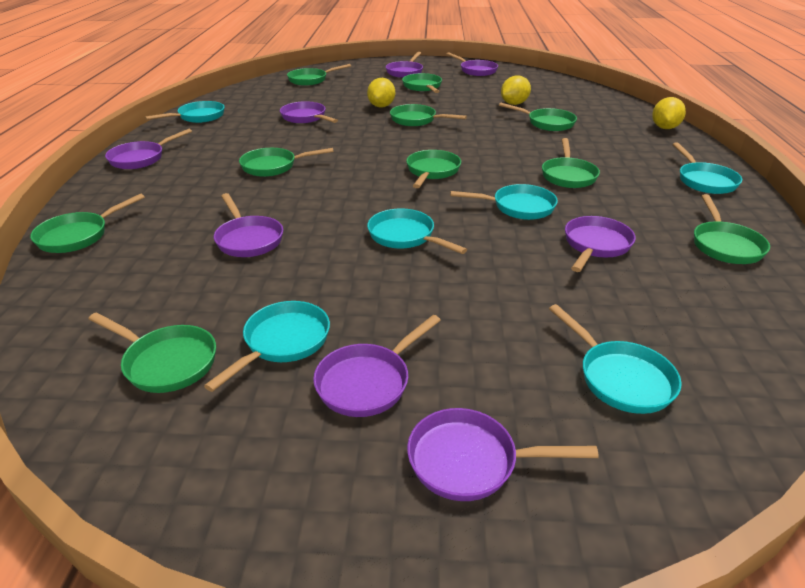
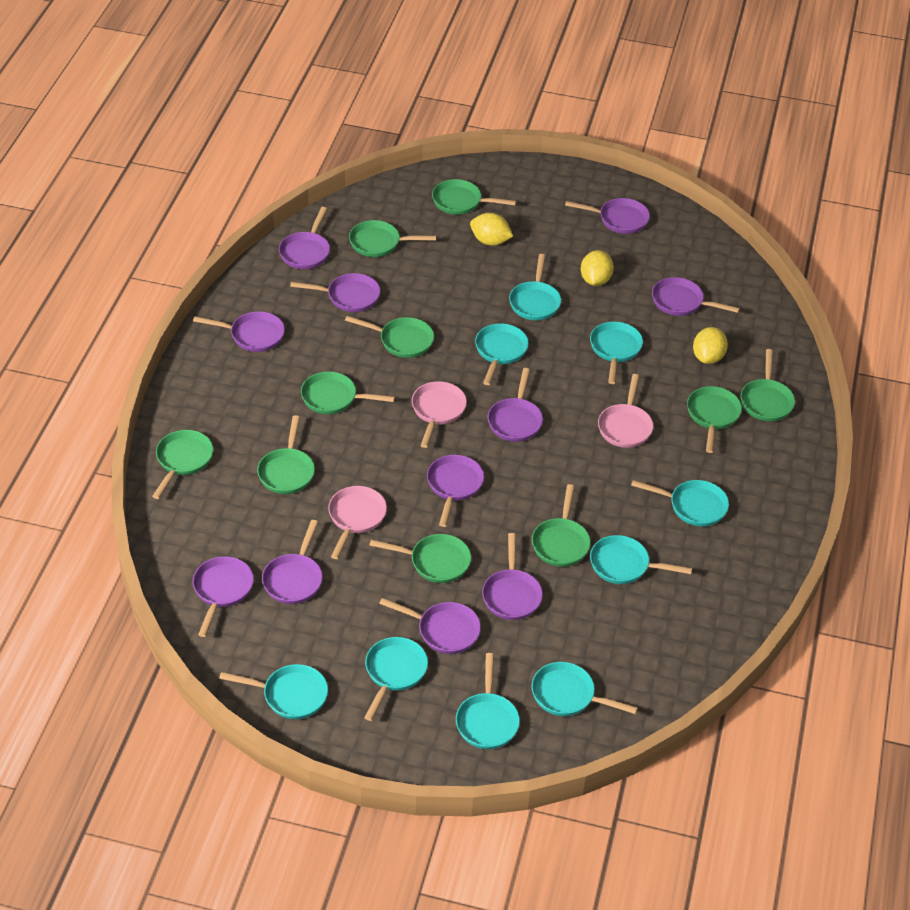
pink pan: none = 0 -> [328,486,387,559] [412,381,467,448] [598,374,653,448] = 3
purple pan: [105,129,192,169] [214,193,283,257] [280,101,338,123] [313,315,441,417] [386,52,423,78] [407,408,599,501] [446,52,498,76] [565,216,636,272] = 8 -> [193,311,285,352] [193,556,254,637] [262,520,323,604] [279,207,330,269] [290,273,380,312] [379,598,481,654] [427,455,484,527] [482,533,543,620] [488,368,543,442] [565,198,650,234] [652,277,740,316] = 11
turquoise pan: [144,101,225,123] [204,301,330,392] [367,208,467,254] [450,184,558,220] [549,304,682,414] [672,142,742,194] = 6 -> [219,664,328,719] [364,637,428,721] [456,653,520,749] [475,323,529,385] [509,254,561,321] [532,662,638,716] [590,322,643,384] [590,535,692,584] [631,480,729,527] = 9

